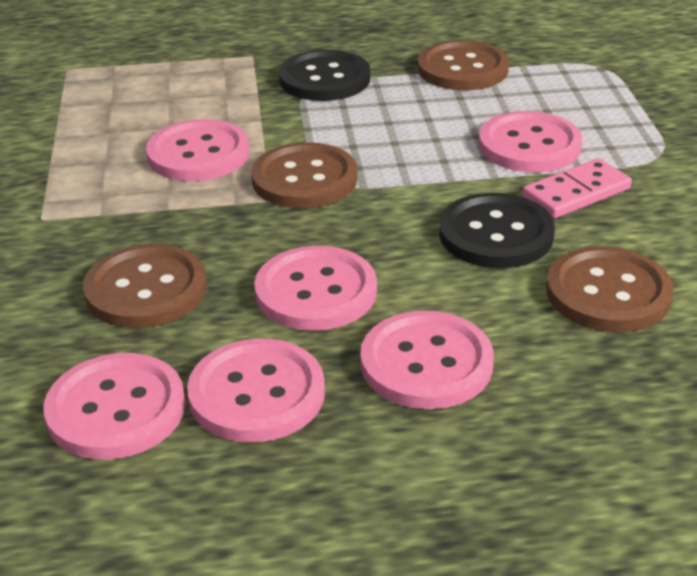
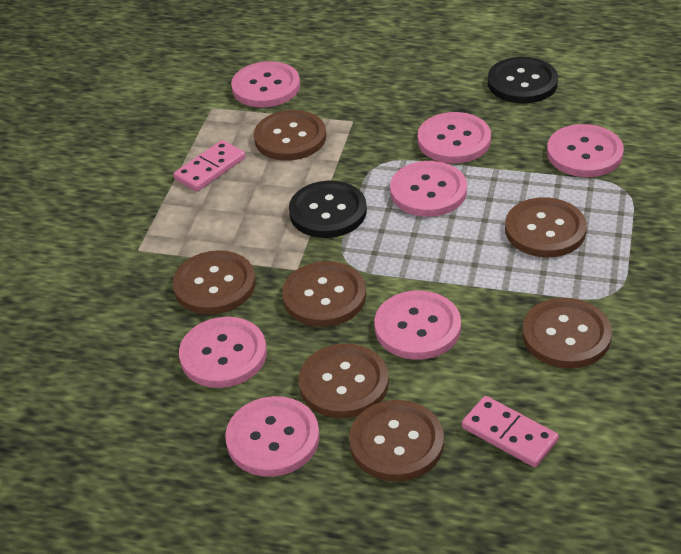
brown button: [83,244,207,328] [251,142,357,208] [418,40,509,90] [546,246,673,332] = 4 -> [173,250,256,315] [254,110,326,161] [282,261,366,327] [298,344,389,418] [349,400,444,481] [505,197,587,257] [522,298,612,368] = 7
pink button: [43,353,186,460] [146,119,249,181] [187,339,325,442] [254,246,377,331] [360,311,494,409] [479,111,583,172] = 6 -> [179,317,267,388] [225,396,320,477] [231,61,300,107] [375,290,461,360] [390,161,467,217] [418,112,491,163] [547,124,624,177] = 7
pink domino: [522,158,632,218] = 1 -> [173,140,246,192] [462,396,559,467] = 2

